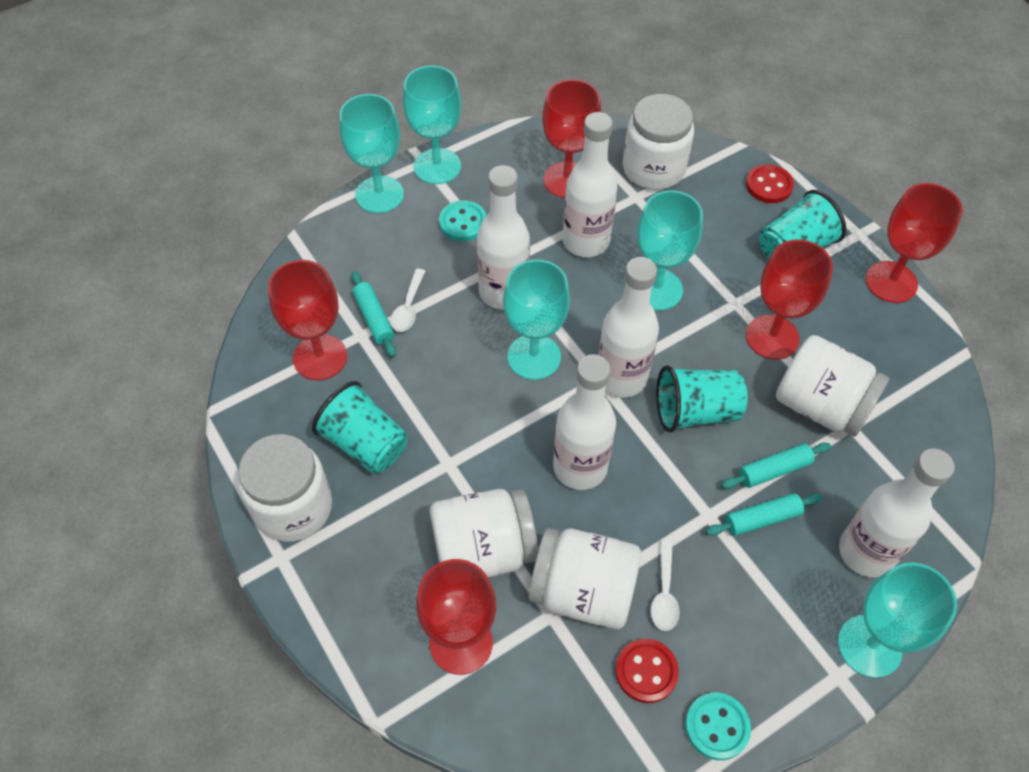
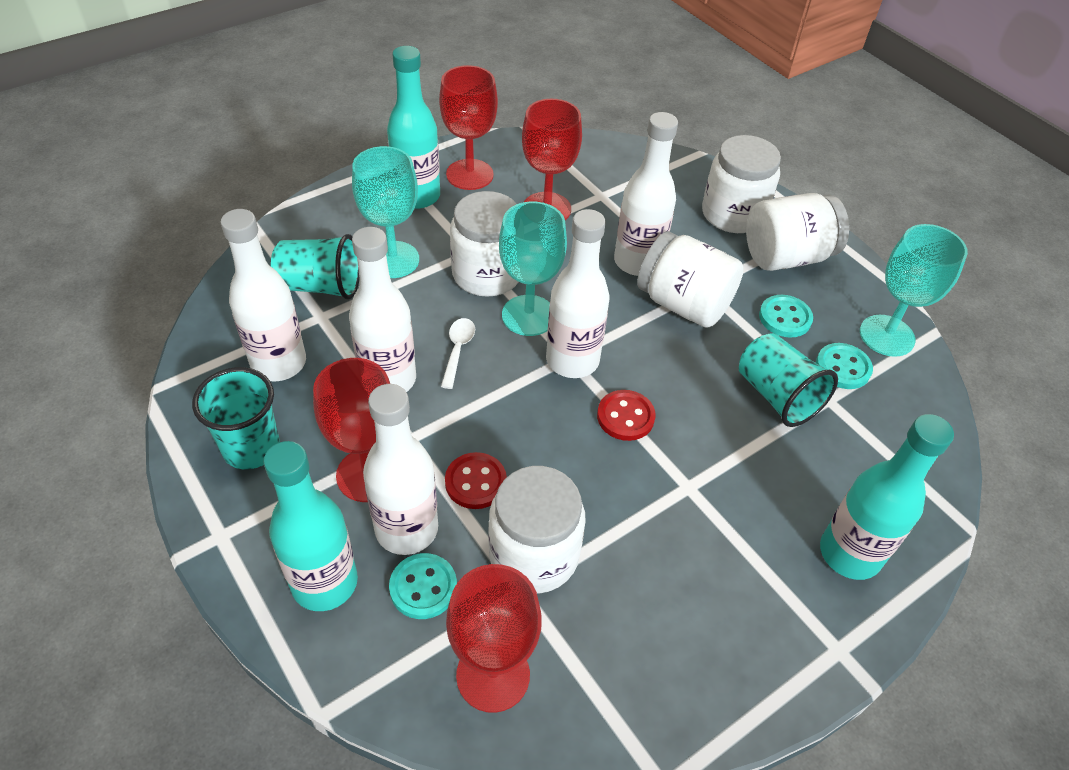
red goblet: [268,260,347,380] [416,559,496,675] [542,79,601,198] [746,239,833,360] [866,183,963,303] = 5 -> [313,358,390,502] [439,65,498,190] [446,564,542,713] [522,99,582,220] = 4
turquoise bottle: none = 0 -> [264,441,358,611] [387,46,440,209] [820,414,954,580] = 3
turquoise button: [439,200,487,241] [685,693,751,760] = 2 -> [389,553,457,619] [759,295,813,337] [816,343,873,389] = 3
turquoise goblet: [339,94,404,213] [403,65,461,184] [503,259,570,380] [637,190,703,311] [838,562,957,678] = 5 -> [352,146,419,278] [499,201,567,336] [860,224,968,357] = 3
turquoise rolling pin: [351,271,396,357] [706,493,822,536] [721,443,831,489] = 3 -> none = 0
white spoon: [391,269,425,332] [651,540,680,631] = 2 -> [441,318,475,389] = 1

